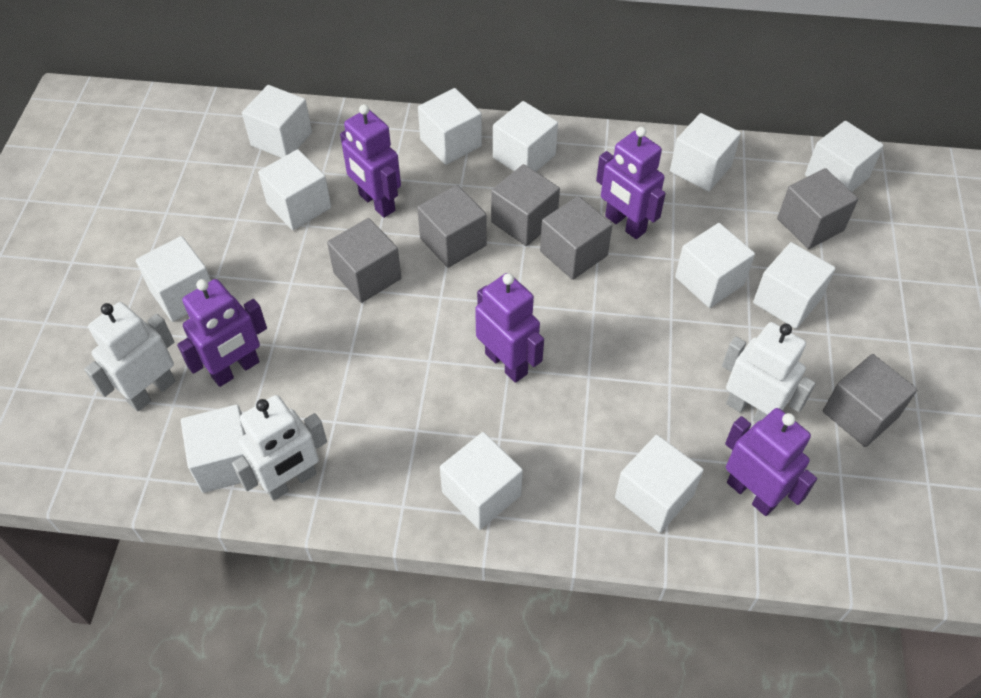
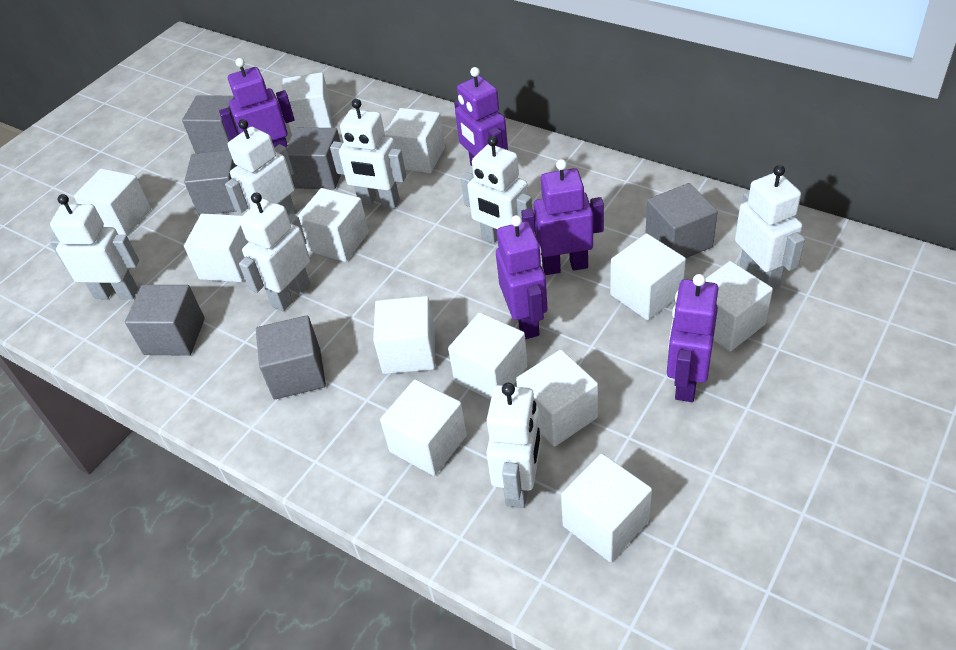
white robot: [84,302,175,411] [232,395,327,501] [722,322,816,423] = 3 -> [50,194,139,299] [225,119,295,215] [239,193,310,311] [330,99,406,209] [461,136,532,244] [486,383,542,508] [735,165,805,290] = 7

